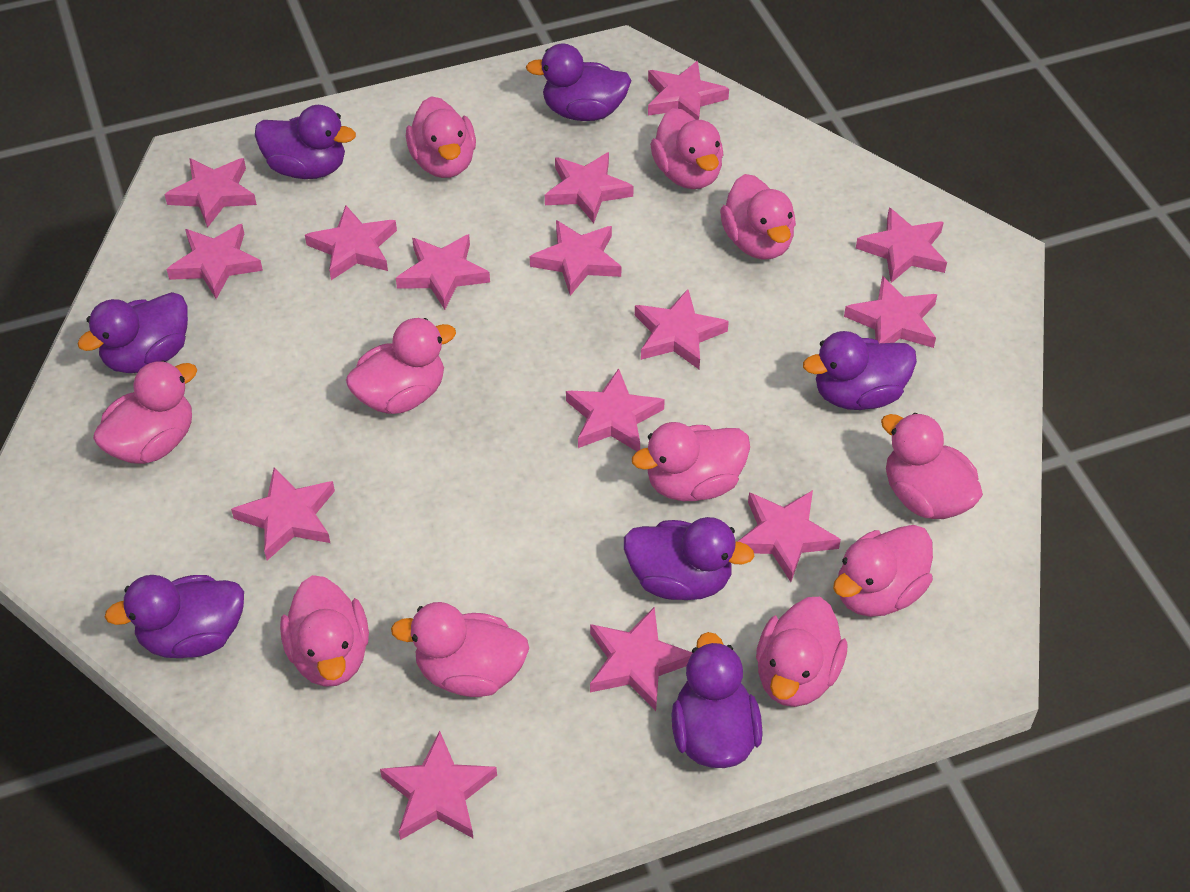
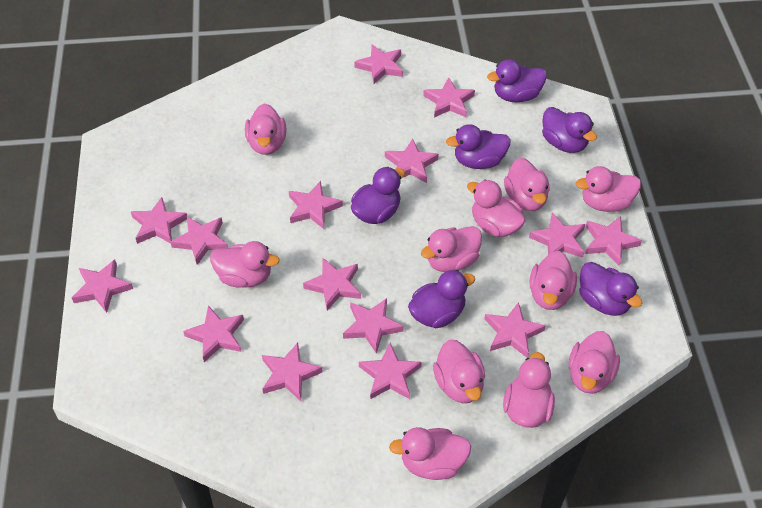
purple duck: [77,292,188,373] [105,575,244,658] [255,105,356,179] [526,43,632,121] [624,517,754,600] [671,632,763,768] [803,331,917,410] = 7 -> [351,167,405,224] [408,270,475,328] [446,124,511,169] [487,59,547,102] [542,107,597,153] [579,262,642,316] = 6

